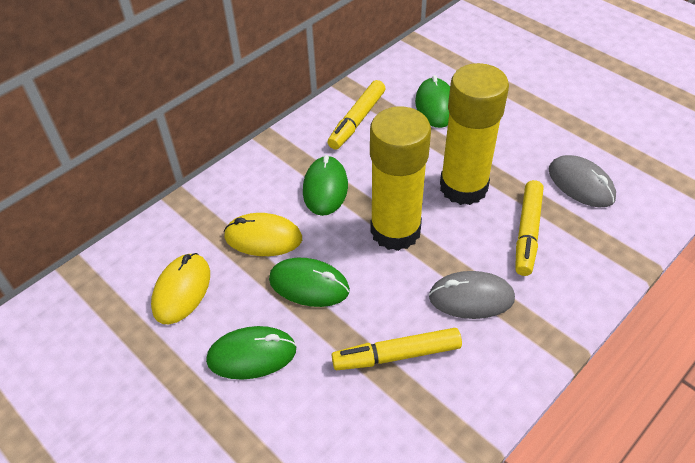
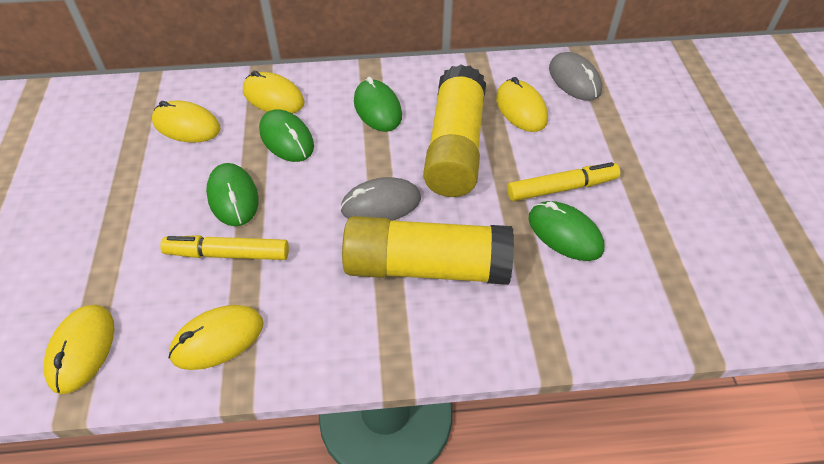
yellow marker: [327,80,385,150] [332,328,462,370] [515,180,544,276] = 3 -> [160,235,289,260] [507,162,620,201] = 2
yellow mouse: [151,253,210,324] [224,213,302,256] = 2 -> [44,305,114,394] [152,100,221,143] [168,305,264,370] [243,71,305,114] [496,77,548,132] = 5

